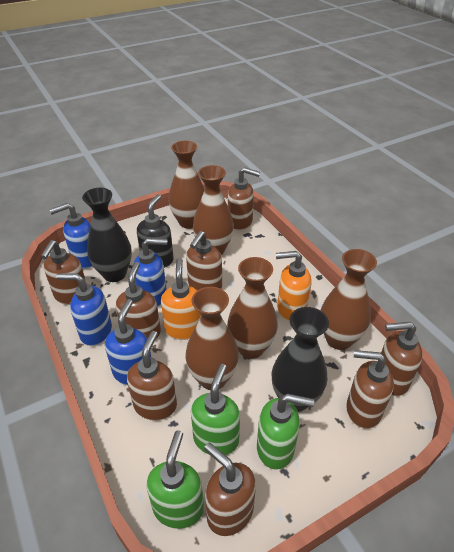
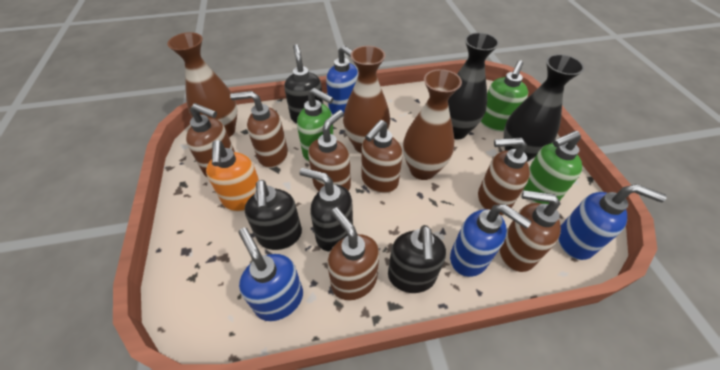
black soap dispenser: [137,194,174,268] = 1 -> [244,180,302,250] [284,44,323,124] [299,168,353,252] [388,225,446,293] = 4
brown soap dispenser: [41,240,87,305] [116,262,161,339] [127,331,177,421] [186,231,222,291] [204,443,256,536] [228,167,260,231] [346,350,394,429] [381,322,423,396] = 8 -> [186,103,235,177] [230,91,288,168] [308,110,351,191] [327,207,379,300] [361,120,403,193] [478,137,530,216] [499,190,561,272] = 7
brown vase: [169,141,205,229] [185,287,239,390] [193,165,234,255] [227,257,278,359] [320,249,377,350] = 5 -> [167,32,237,137] [343,46,390,153] [403,69,462,180] = 3
orange soap dispenser: [161,258,201,340] [276,251,312,321] = 2 -> [206,140,259,212] = 1

